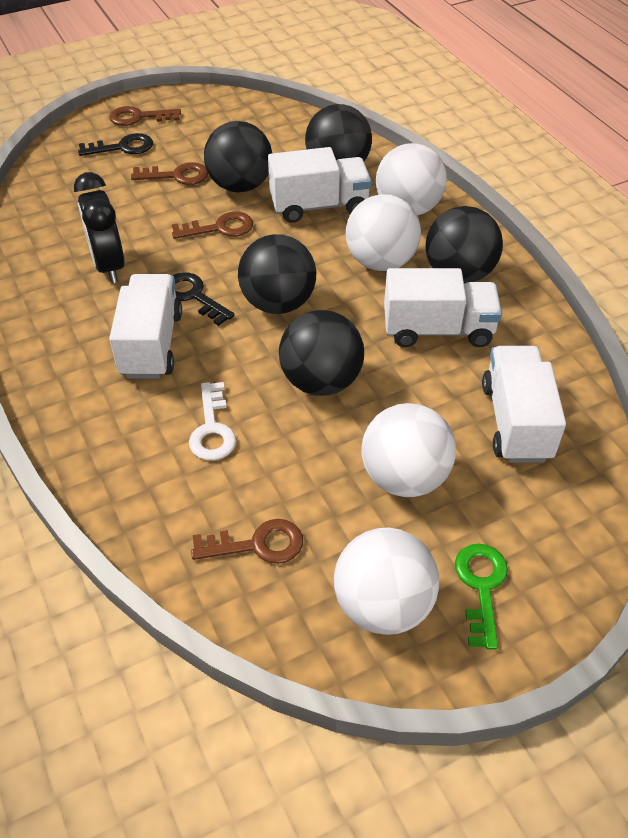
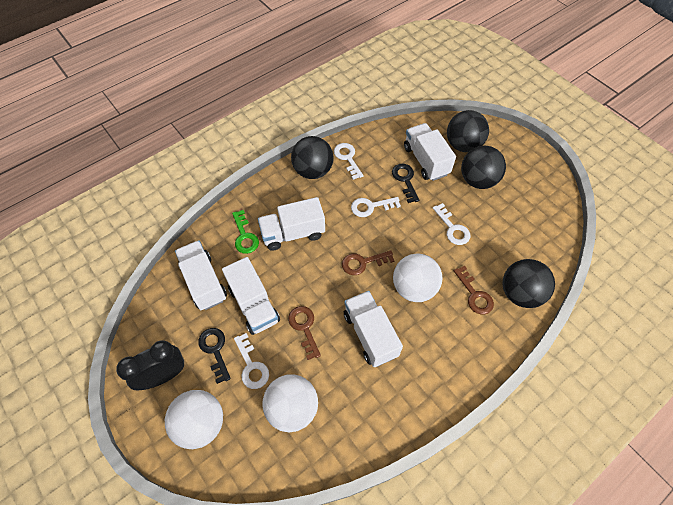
black ball: [204,121,272,192] [238,234,316,314] [279,310,364,396] [305,104,372,161] [425,206,503,284] = 5 -> [291,136,334,179] [447,110,489,152] [461,146,506,189] [502,259,555,308] = 4
brown key: [109,106,181,126] [131,162,208,185] [172,212,253,239] [191,519,303,564] = 4 -> [288,306,321,360] [342,250,394,275] [454,266,494,314] = 3
white ball: [334,528,439,635] [346,194,421,271] [361,403,456,497] [376,143,447,216] = 4 -> [165,390,223,449] [262,374,318,432] [393,253,442,302] = 3
white key: [189,382,236,460] = 1 -> [234,333,269,389] [334,143,364,180] [351,197,401,217] [433,203,470,245] = 4
white truck: [109,274,182,379] [268,147,371,223] [384,268,502,347] [482,346,566,463] = 4 -> [175,240,227,310] [222,257,280,335] [258,197,325,251] [344,291,403,367] [404,123,456,181] = 5

